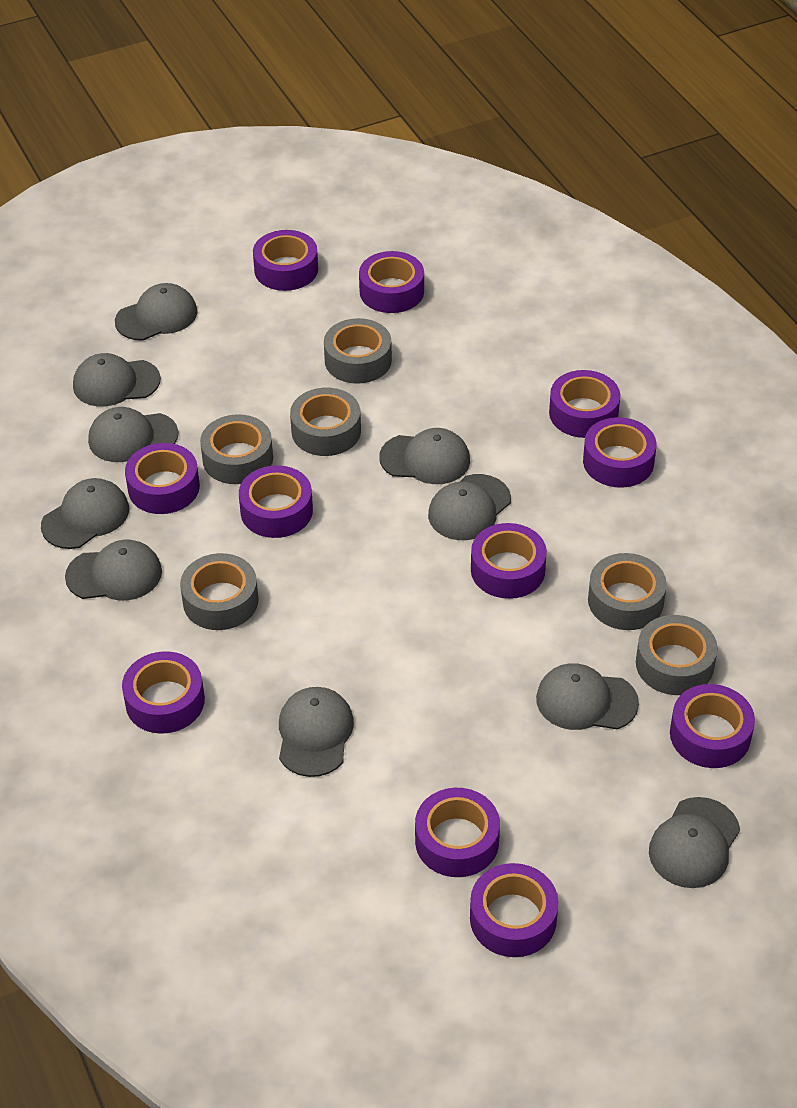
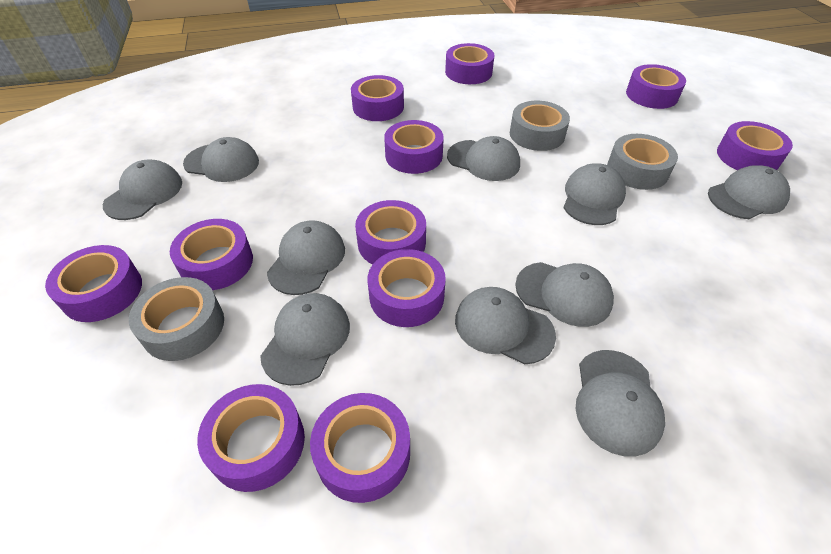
grey tape: [180,553,259,630] [200,414,273,484] [290,388,361,456] [324,318,392,384] [588,553,667,630] [636,615,718,695] = 6 -> [129,277,224,361] [510,101,570,151] [607,134,678,190] = 3

